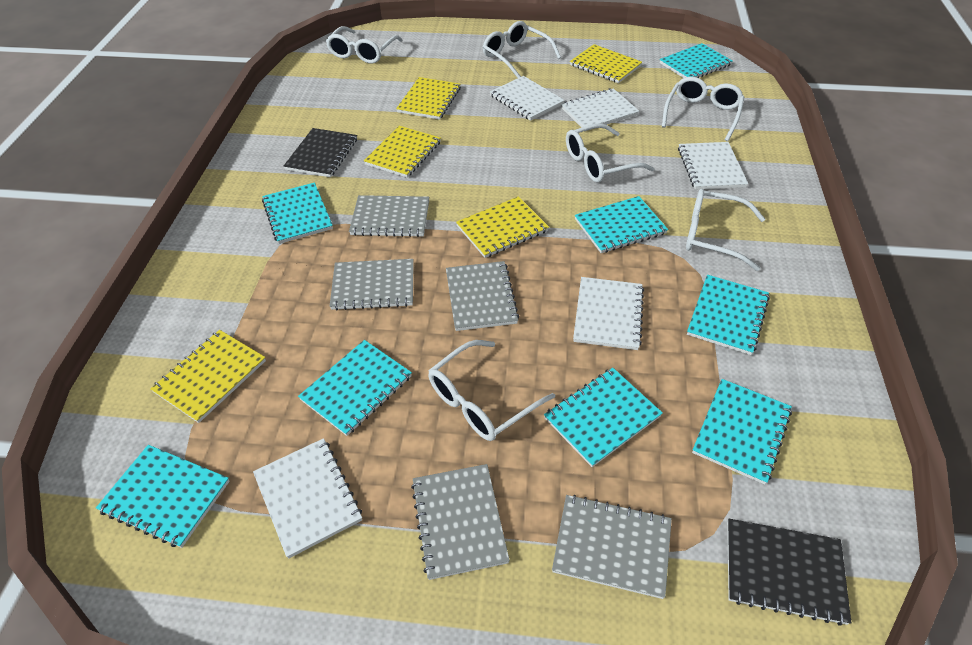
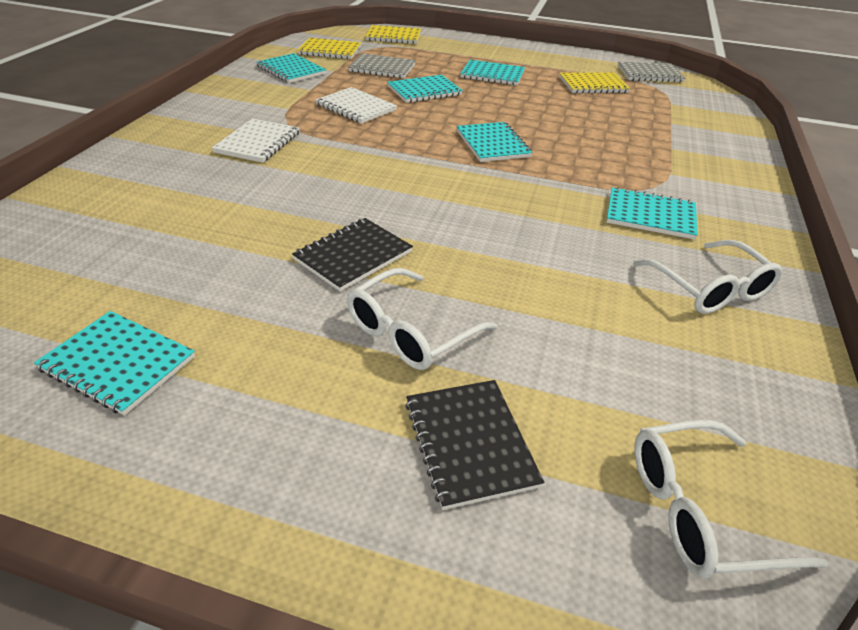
grey notebook: [330,259,414,310] [349,195,429,237] [411,464,510,580] [446,261,519,331] [552,495,672,599] = 5 -> [348,53,416,78] [618,62,685,83] = 2
turquoise notebook: [96,445,230,548] [262,182,333,244] [298,340,412,436] [544,368,663,467] [575,196,668,253] [660,43,733,78] [687,275,770,355] [692,379,792,485] = 8 -> [34,311,195,416] [256,53,326,83] [387,75,463,103] [456,122,533,162] [460,60,525,85] [607,187,698,239] = 6
white glasses: [326,26,402,64] [428,340,555,441] [483,21,561,78] [566,123,655,182] [662,77,744,141] [686,189,765,271] = 6 -> [347,268,498,370] [633,240,783,314] [635,420,828,579] = 3
white notebook: [253,438,362,559] [490,76,565,121] [561,88,639,131] [573,277,644,350] [678,142,748,190] = 5 -> [212,119,300,163] [315,87,397,124] = 2
yellow notebook: [150,330,266,423] [364,126,441,178] [396,77,461,120] [456,196,549,258] [570,44,642,83] = 5 -> [297,38,361,59] [366,25,421,44] [559,72,630,93] = 3

